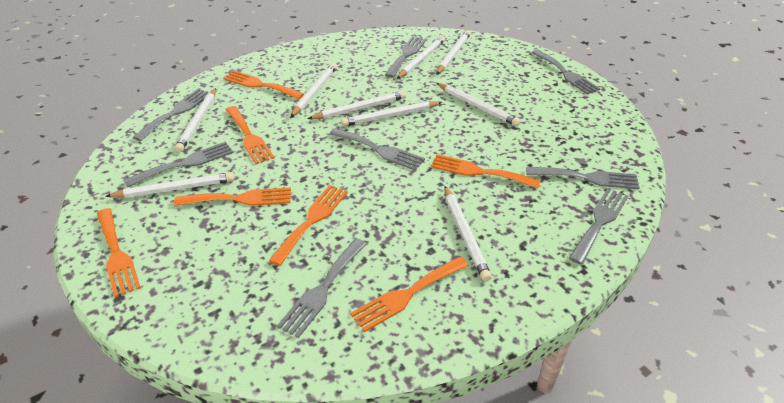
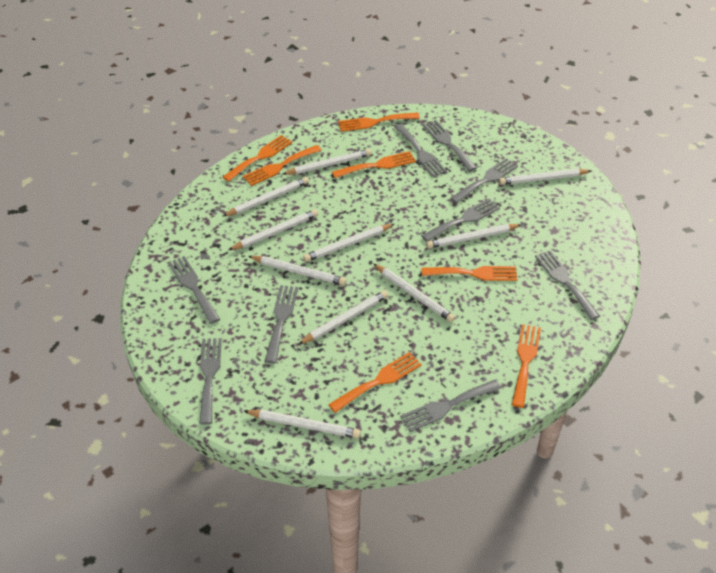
grey fork: [123,141,234,188] [133,89,208,141] [277,238,367,338] [330,128,425,170] [385,36,427,78] [526,167,640,189] [532,50,601,94] [569,188,628,265] = 8 -> [168,256,220,324] [199,338,222,424] [265,285,298,363] [394,123,447,177] [400,380,501,432] [421,198,500,242] [423,120,477,171] [450,158,518,204] [535,250,600,320] = 9
white pencil: [105,172,234,198] [175,88,216,152] [290,63,337,118] [308,91,406,119] [341,101,442,126] [397,36,445,79] [436,30,471,75] [436,83,520,126] [444,186,492,282] = 9 -> [222,177,309,217] [229,209,318,250] [244,410,361,438] [248,256,346,285] [283,149,371,175] [298,290,388,345] [303,224,394,262] [373,263,455,322] [426,224,521,249] [499,169,591,185] = 10

